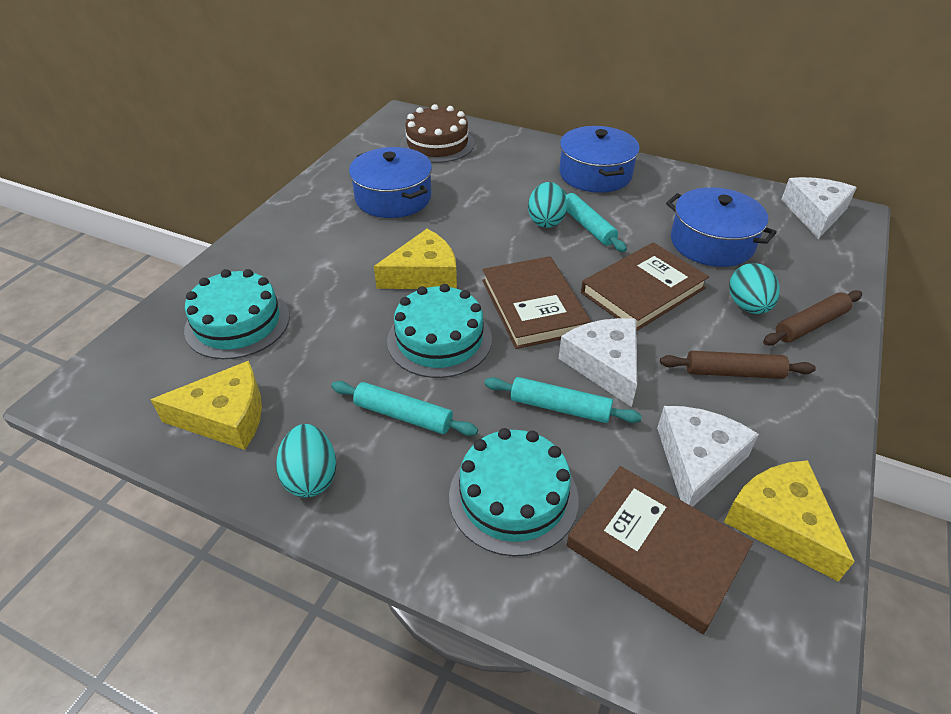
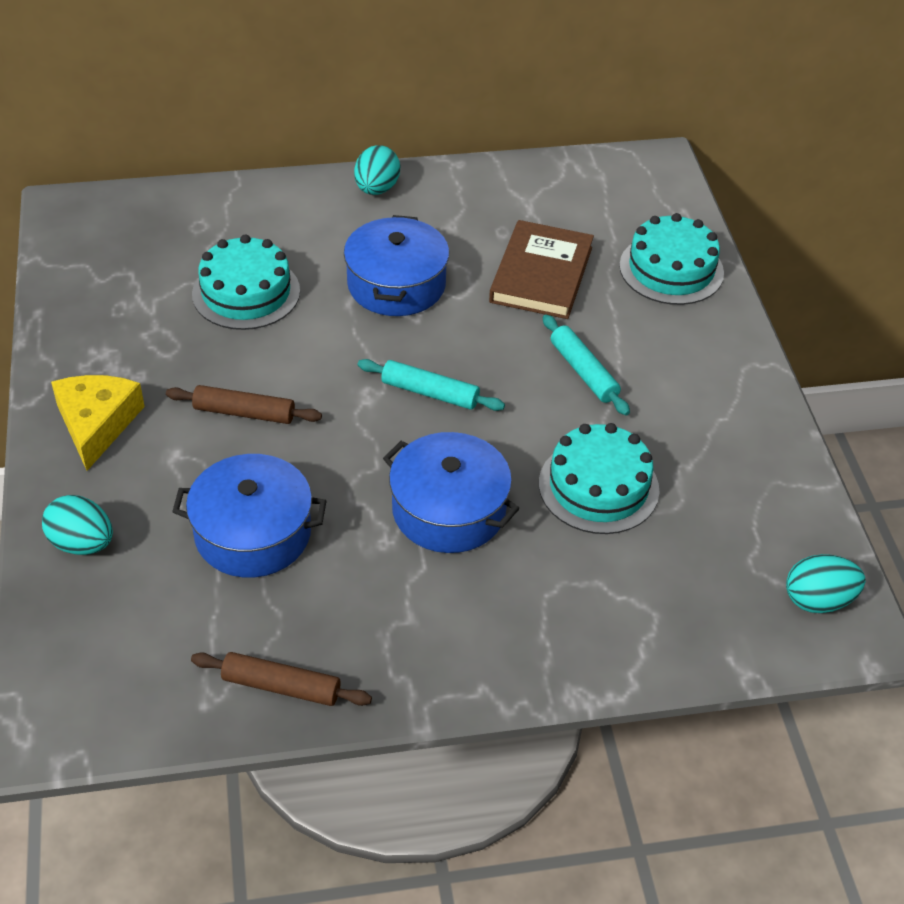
brown book: [482,256,591,349] [567,466,753,634] [581,242,709,331] = 3 -> [489,220,594,319] = 1
brown cake: [401,104,474,163] = 1 -> none = 0
turquoise rolling pin: [331,381,478,436] [484,377,642,423] [562,189,627,252] = 3 -> [358,359,505,411] [543,315,630,416] = 2
white cheese: [558,318,637,407] [657,406,759,507] [781,177,857,239] = 3 -> none = 0
yellow cheese: [151,361,262,450] [374,229,457,289] [724,460,855,582] = 3 -> [51,375,145,471] = 1

